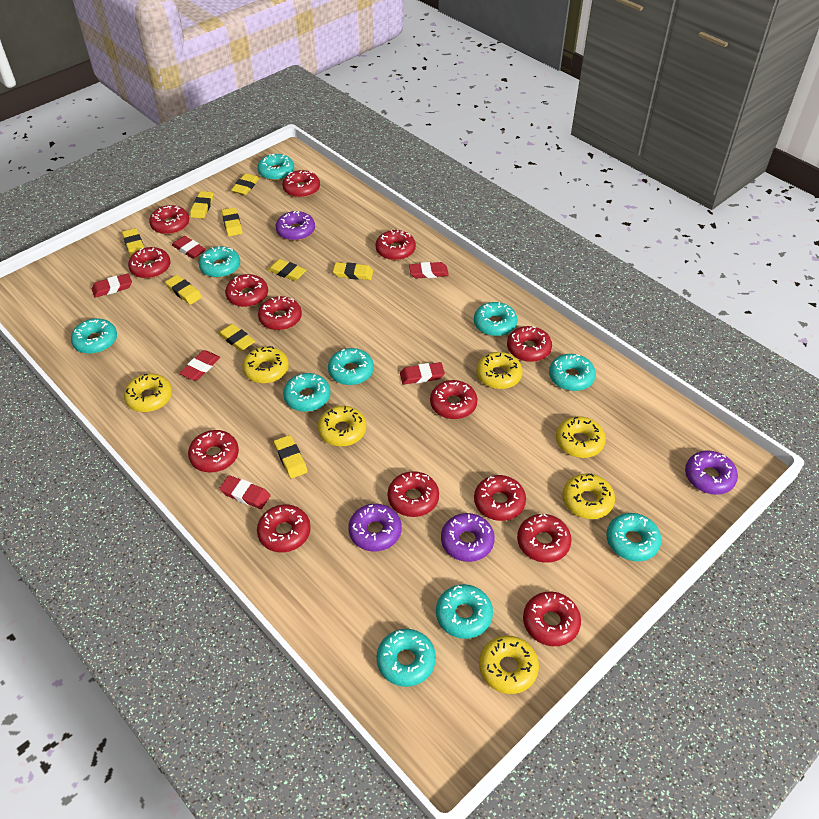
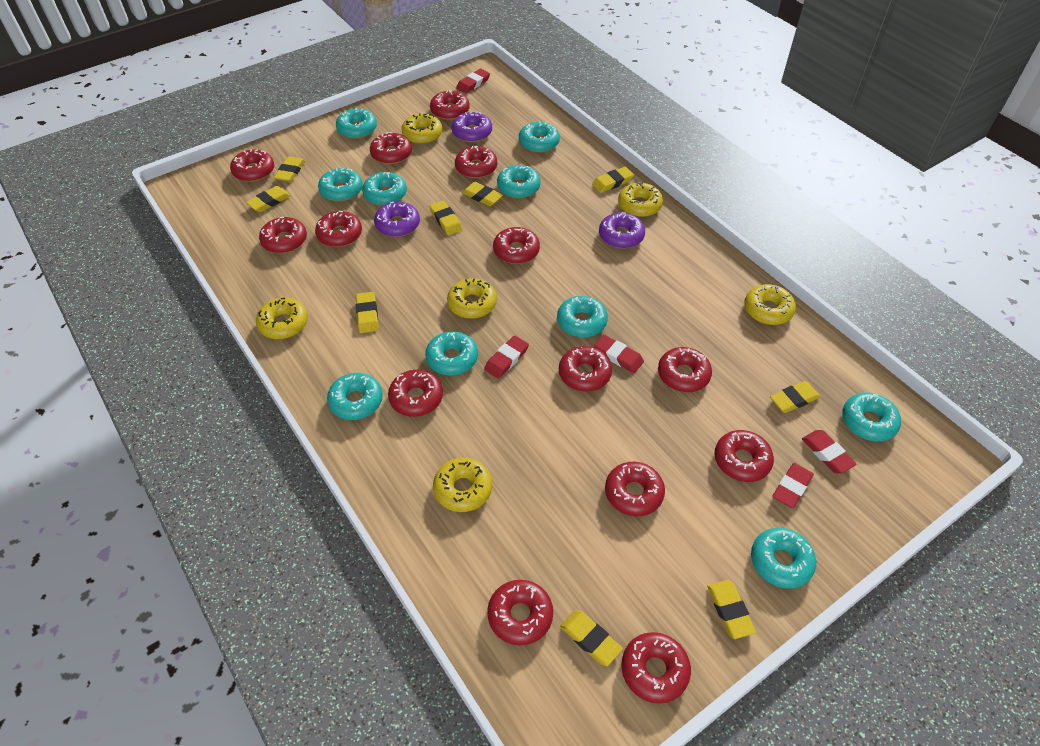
purple donut: [276,211,315,241] [348,504,402,552] [441,513,495,562] [685,450,738,495] = 4 -> [374,202,420,237] [451,112,492,142] [599,212,645,249] = 3
red eraser: [92,273,132,298] [172,236,206,259] [180,350,220,381] [219,475,271,509] [400,362,445,385] [409,262,449,279] = 6 -> [456,69,490,93] [484,335,529,379] [594,335,644,373] [772,463,814,508] [802,430,857,474] = 5
yellow donut: [124,374,172,412] [242,346,289,384] [318,406,366,447] [476,352,523,389] [479,635,539,694] [556,416,606,458] [562,473,615,519] = 7 -> [256,298,308,339] [401,113,443,144] [433,458,492,512] [447,278,497,319] [618,183,663,217] [744,284,796,325] = 6

